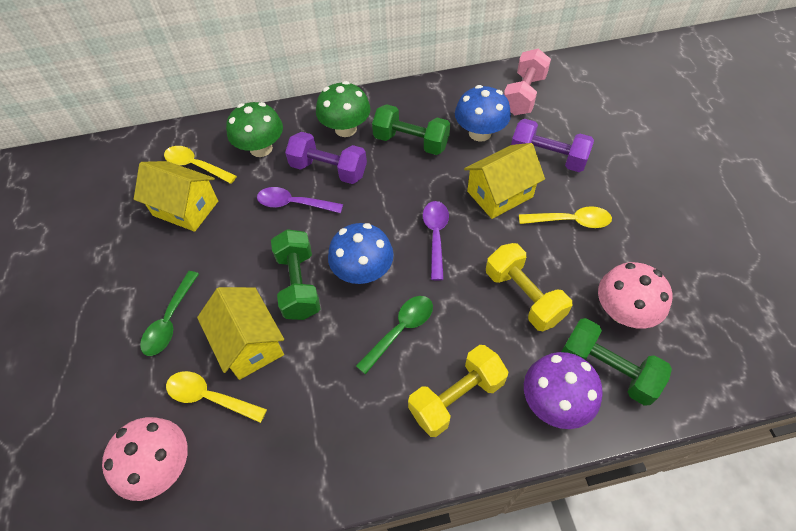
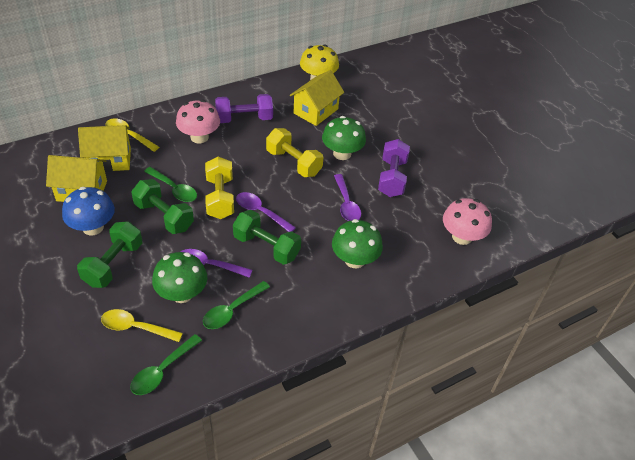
blue mushroom: [328,223,394,284] [455,85,511,142] = 2 -> [62,187,115,235] = 1
green mushroom: [226,102,283,157] [316,81,371,137] = 2 -> [152,252,207,303] [322,116,366,160] [332,219,383,268] = 3
green spoon: [140,271,199,356] [356,296,433,375] = 2 -> [130,334,202,395] [144,167,197,202] [203,281,270,329] = 3
pink dumbbell: [504,49,551,115] = 1 -> none = 0
purple mushroom: [524,352,603,429] = 1 -> none = 0
purple spoon: [257,187,343,213] [423,201,449,280] = 2 -> [180,249,252,278] [236,192,296,232] [334,174,361,221] = 3
yellow mushroom: none = 0 -> [300,44,339,80] = 1
yellow spoon: [164,146,237,184] [166,371,267,423] [519,206,612,228] = 3 -> [101,309,183,342] [105,119,159,152] = 2

